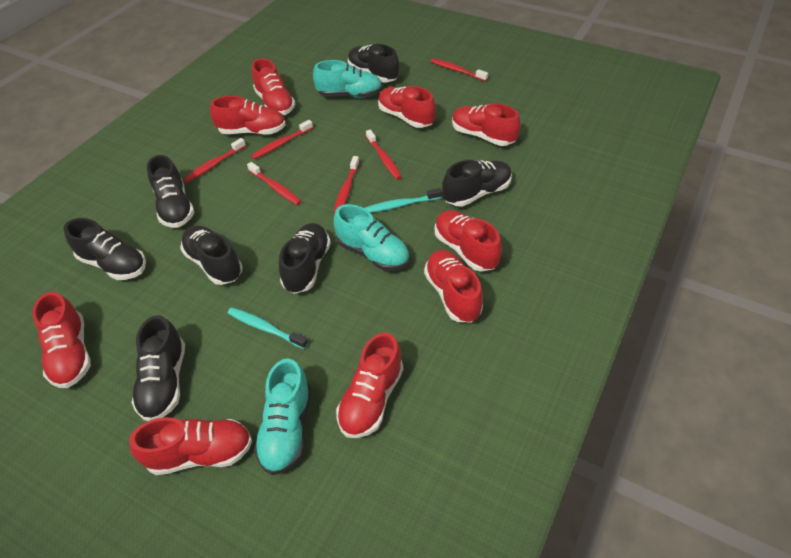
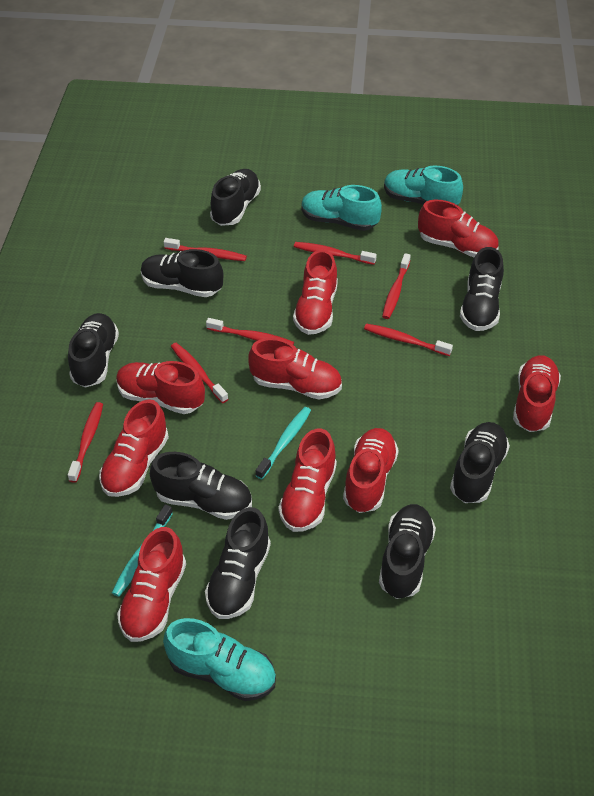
black shoe: [63,218,146,280] [131,315,185,421] [147,155,195,228] [180,225,243,285] [279,223,331,294] [348,44,399,83] [442,160,512,207] = 7 -> [68,313,119,388] [141,249,223,297] [150,452,252,520] [205,507,271,619] [210,169,261,226] [379,504,436,599] [450,422,510,503] [460,247,504,331] = 8
red toothbrush: [183,138,246,183] [247,162,301,205] [251,120,313,159] [334,156,360,214] [366,129,402,180] [430,58,488,81] = 6 -> [68,402,103,483] [164,238,247,261] [171,343,228,403] [206,318,294,345] [294,242,377,265] [364,324,453,356] [382,253,411,319] = 7

